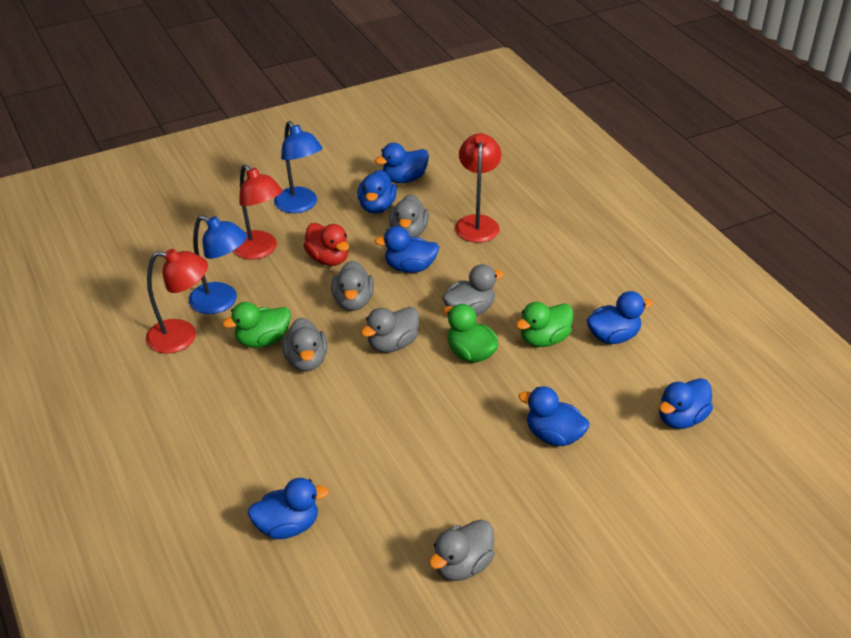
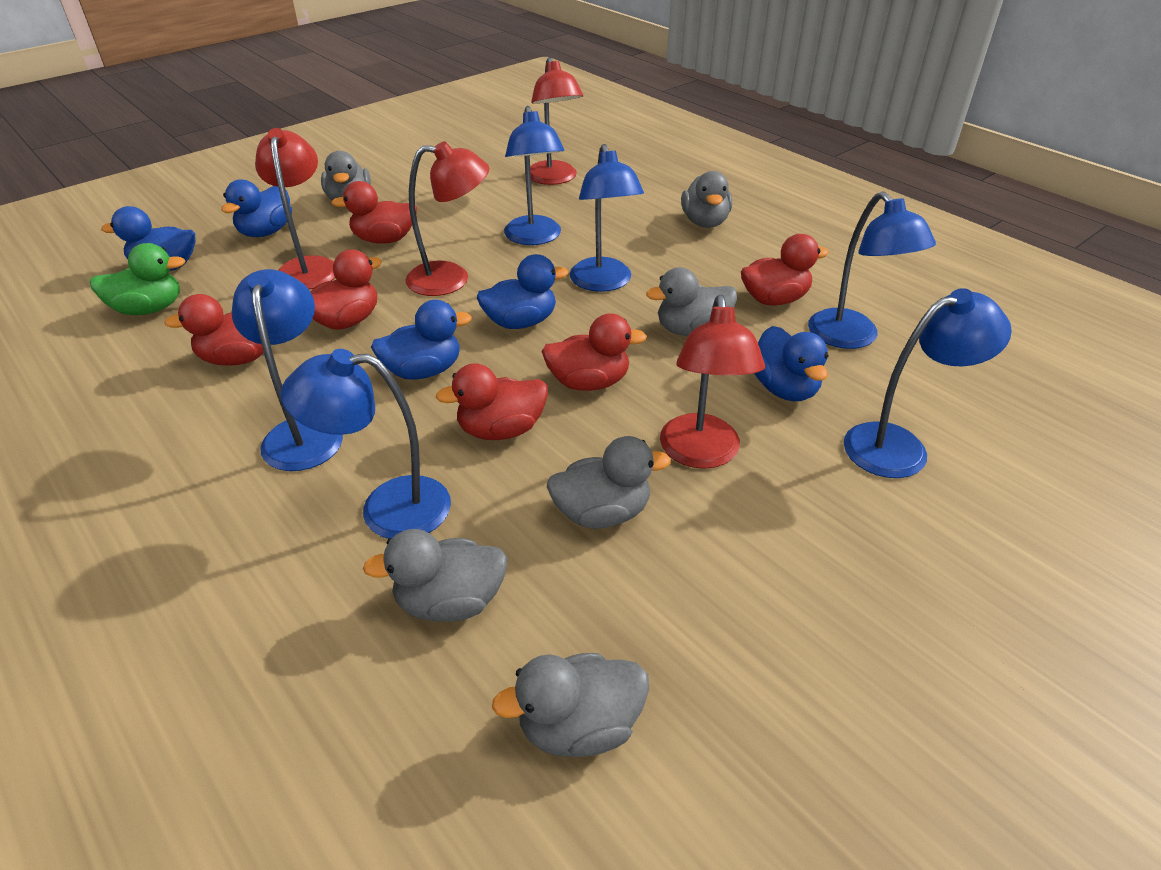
blue duck: [247,478,329,539] [357,170,397,214] [374,226,439,273] [375,143,429,183] [518,387,590,446] [587,291,653,344] [659,378,713,429] = 7 -> [101,206,196,271] [221,179,292,237] [371,300,472,380] [477,254,568,329] [754,326,829,401] = 5
blue lamp: [189,215,247,314] [274,121,322,213] = 2 -> [231,269,343,471] [281,349,451,539] [504,106,565,245] [570,144,644,292] [808,191,936,349] [844,288,1012,478] = 6
green duck: [222,302,291,348] [443,304,498,363] [516,302,573,347] = 3 -> [90,243,185,315] = 1
red duck: [303,223,349,266] = 1 -> [164,294,264,366] [311,249,382,330] [331,181,417,244] [436,363,548,440] [541,313,647,391] [741,234,829,306] = 6
red lamp: [146,249,208,354] [233,164,282,260] [455,133,501,243] = 3 -> [255,128,335,289] [405,141,490,296] [530,57,583,185] [660,295,765,469] = 4

